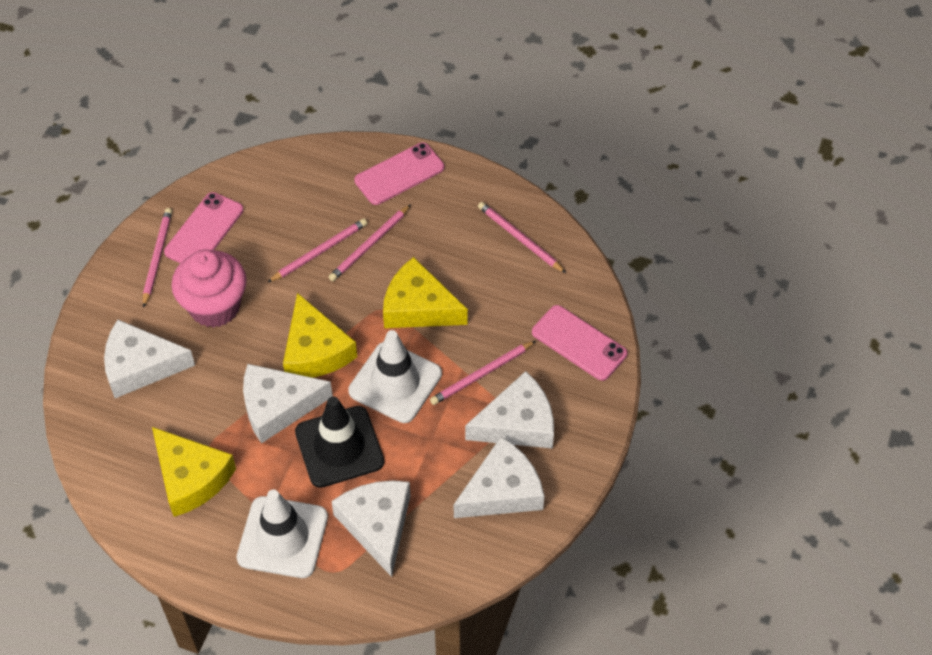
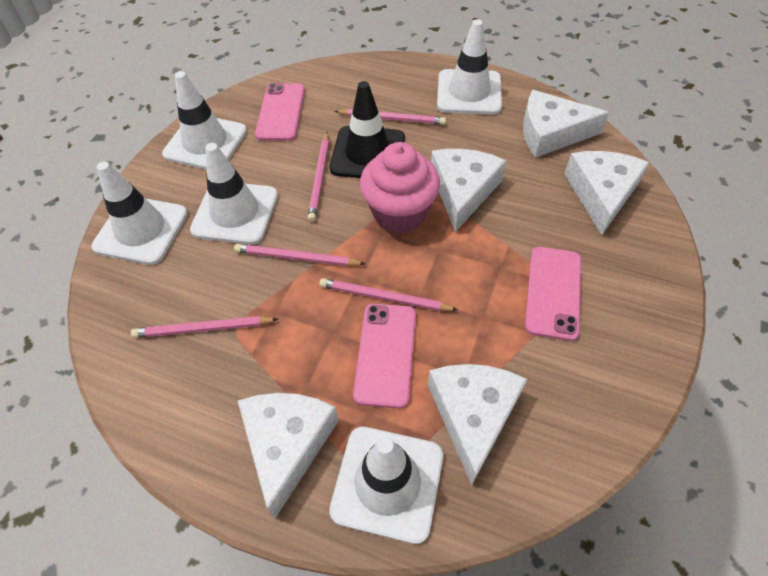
white traffic cone: [237,490,328,578] [348,330,442,423] = 2 -> [91,161,188,265] [162,71,247,170] [190,143,278,245] [329,427,443,544] [437,19,502,115] = 5
yellow cheese: [152,427,236,517] [283,293,357,378] [383,257,468,328] = 3 -> none = 0

